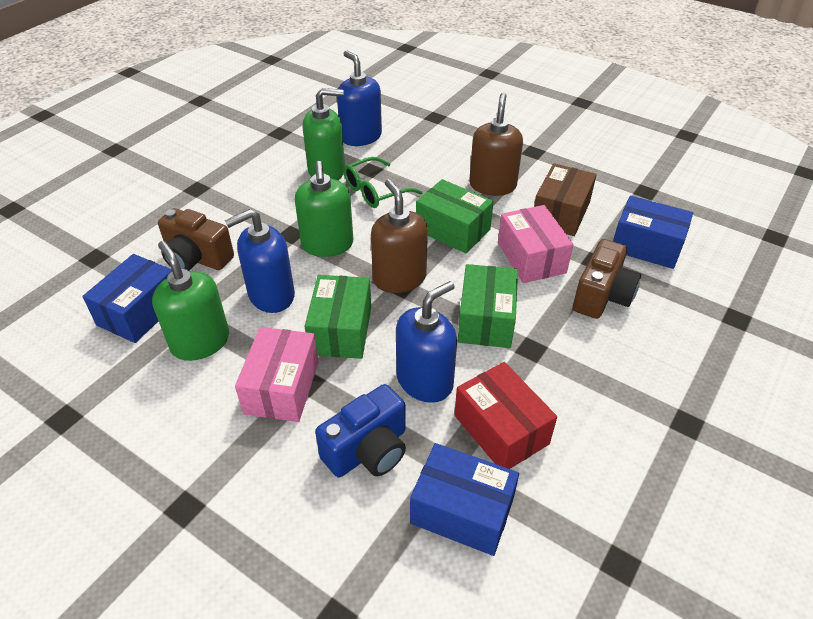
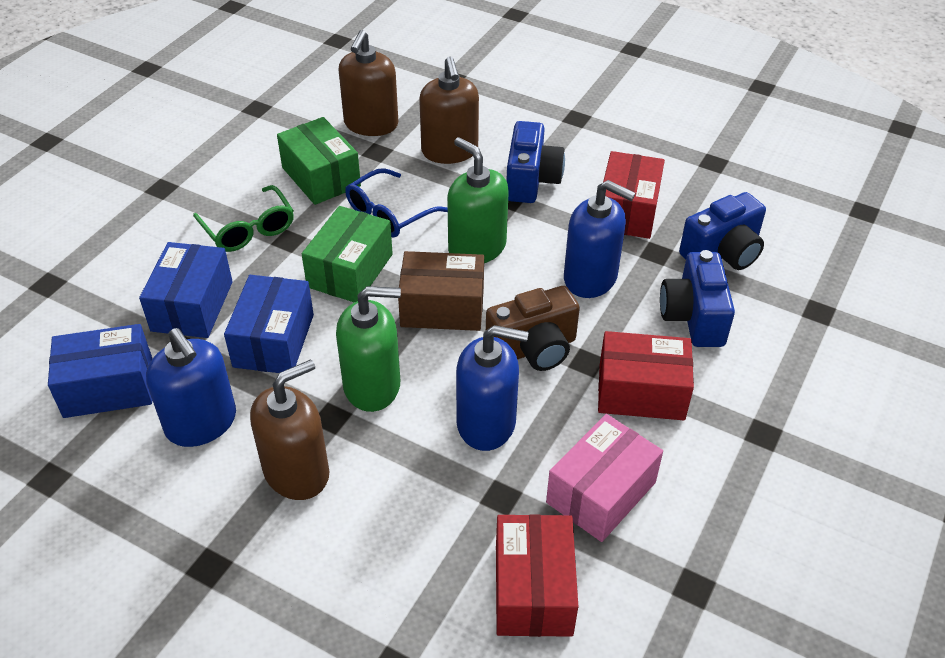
blue camera: [315,384,406,478] = 1 -> [506,121,565,203] [660,250,735,347] [679,192,766,270] = 3
blue glasses: none = 0 -> [345,168,448,237] = 1
brown camera: [158,208,234,271] [573,239,641,319] = 2 -> [486,286,580,371] = 1
brown soap dispenser: [371,179,428,293] [469,93,523,196] = 2 -> [250,359,329,500] [338,30,398,136] [419,56,479,164] = 3
green box: [305,275,371,359] [416,179,494,254] [458,264,518,348] = 3 -> [277,117,361,205] [302,206,393,303] = 2
green soap dispenser: [152,241,229,361] [295,161,353,257] [303,88,345,180] = 3 -> [336,286,401,412] [447,137,509,263] = 2
pink box: [235,327,319,422] [498,205,574,283] = 2 -> [546,414,663,542] = 1
red box: [454,362,557,469] = 1 -> [496,514,578,637] [598,331,694,420] [603,151,665,239] = 3

